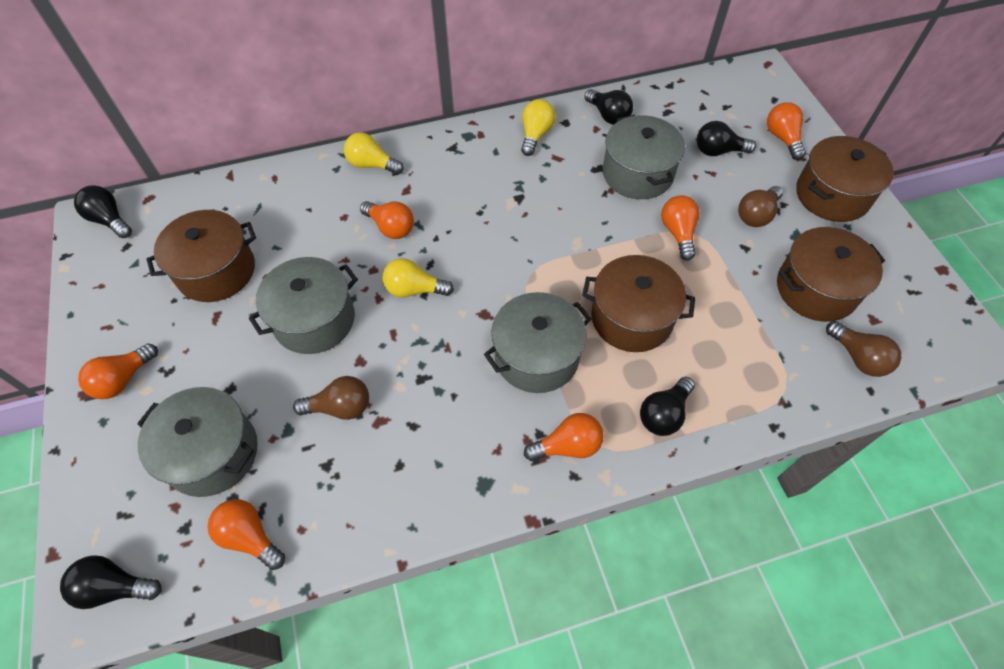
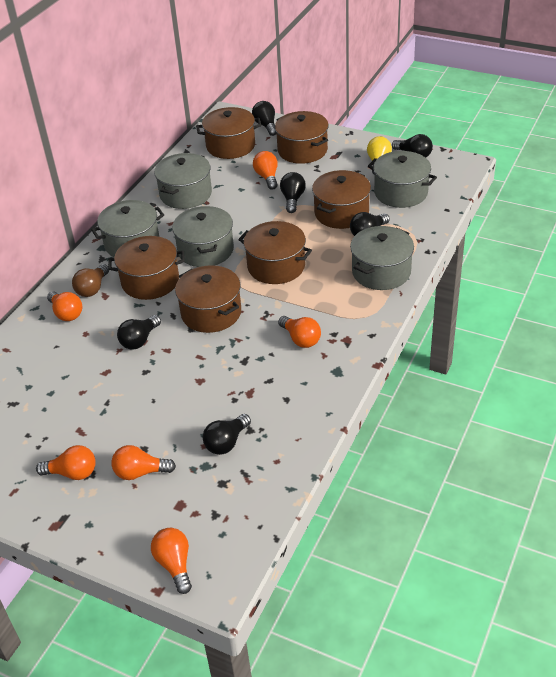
black light bulb: [60,555,162,609] [74,185,132,238] [584,89,633,125] [640,377,695,436] [697,121,756,156] = 5 -> [117,315,161,350] [203,414,251,455] [252,101,277,136] [280,172,306,213] [350,212,390,236] [392,134,433,158] = 6
brown light bulb: [293,376,369,420] [738,186,783,227] [826,321,901,377] = 3 -> [72,264,109,297] = 1
brown pot: [146,210,256,302] [582,255,695,352] [777,227,885,322] [796,136,894,222] = 4 -> [108,236,185,300] [175,265,241,333] [196,107,261,159] [238,221,312,284] [275,111,329,164] [312,170,371,229] = 6
grey pot: [137,387,258,497] [249,257,358,354] [484,292,592,393] [603,114,685,199] = 4 -> [91,200,164,257] [154,153,212,209] [172,206,234,267] [350,226,414,290] [368,151,437,208] = 5
yellow light bulb: [344,132,404,175] [382,258,454,297] [521,99,556,156] = 3 -> [367,136,392,175] = 1

